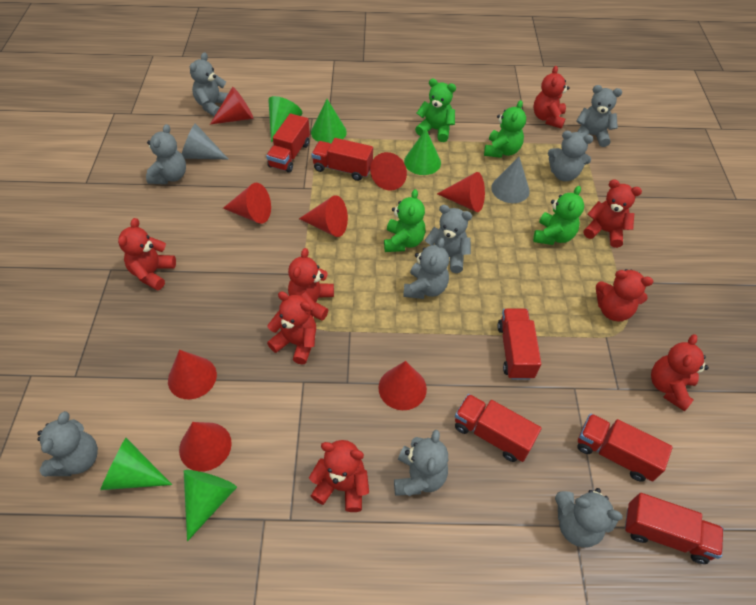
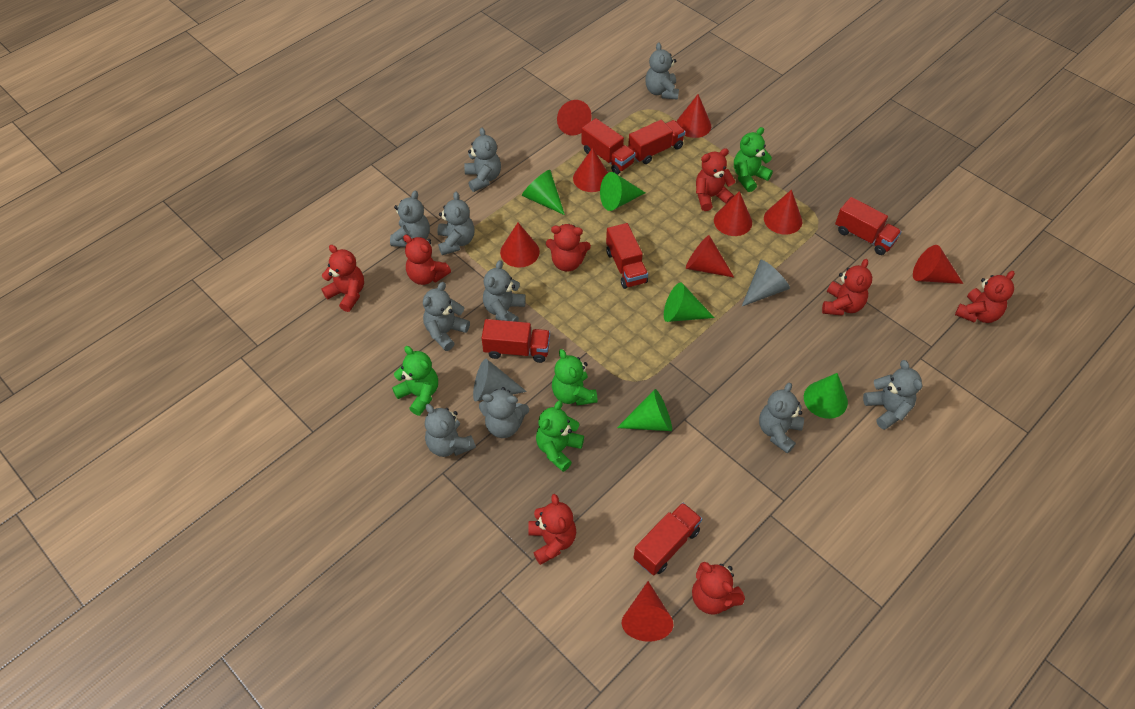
grey teddy bear: [37,411,98,477] [146,124,186,184] [190,52,228,116] [394,430,448,496] [403,238,449,299] [424,205,472,273] [548,131,593,181] [555,488,623,548] [576,85,622,147] = 9 -> [390,191,430,247] [423,282,470,351] [425,404,476,457] [437,192,475,255] [464,128,501,192] [479,387,529,438] [483,260,526,322] [645,42,679,100] [759,382,804,454] [863,360,923,430] = 10
red cone: [168,350,217,399] [179,422,232,471] [210,87,254,124] [223,183,271,224] [299,195,348,237] [370,152,407,191] [378,361,427,410] [437,172,485,212] = 8 -> [500,223,540,268] [557,100,592,135] [573,148,608,192] [622,581,673,642] [676,94,711,138] [686,235,734,277] [714,191,752,236] [764,190,802,235] [913,245,963,284] = 9

